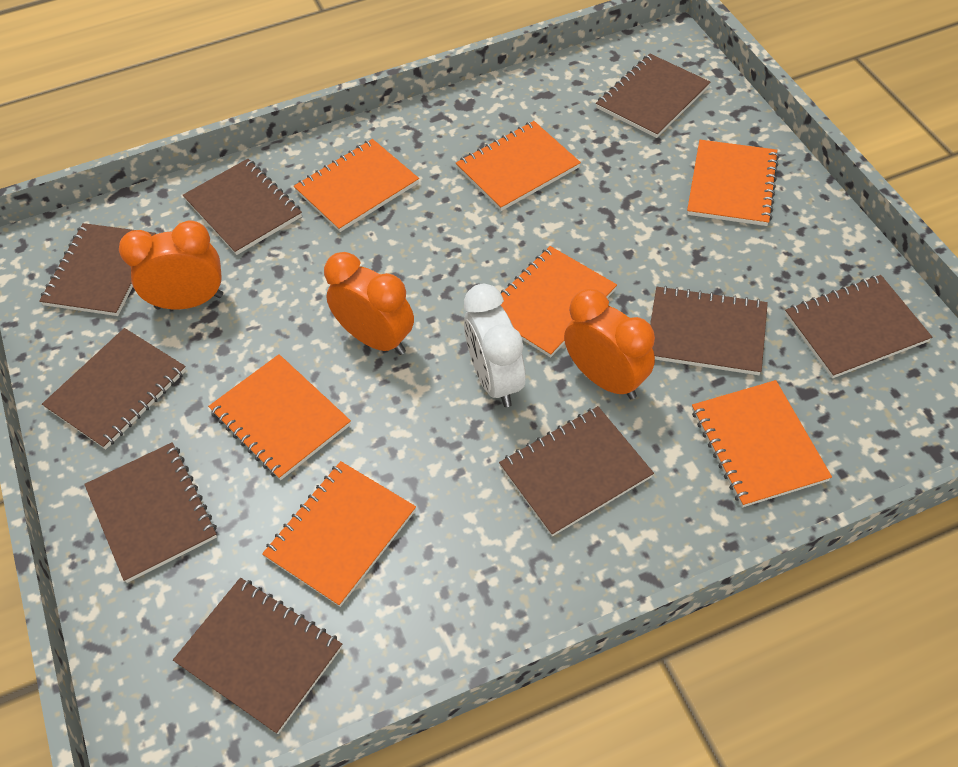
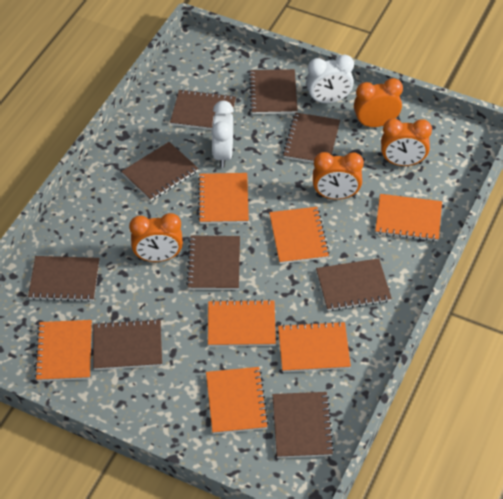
orange clock: [119,220,223,310] [324,252,414,355] [564,289,655,399] = 3 -> [129,213,183,262] [313,152,364,200] [354,78,403,127] [381,119,432,166] = 4
white clock: [464,284,526,407] = 1 -> [211,101,234,168] [306,55,354,103] = 2

